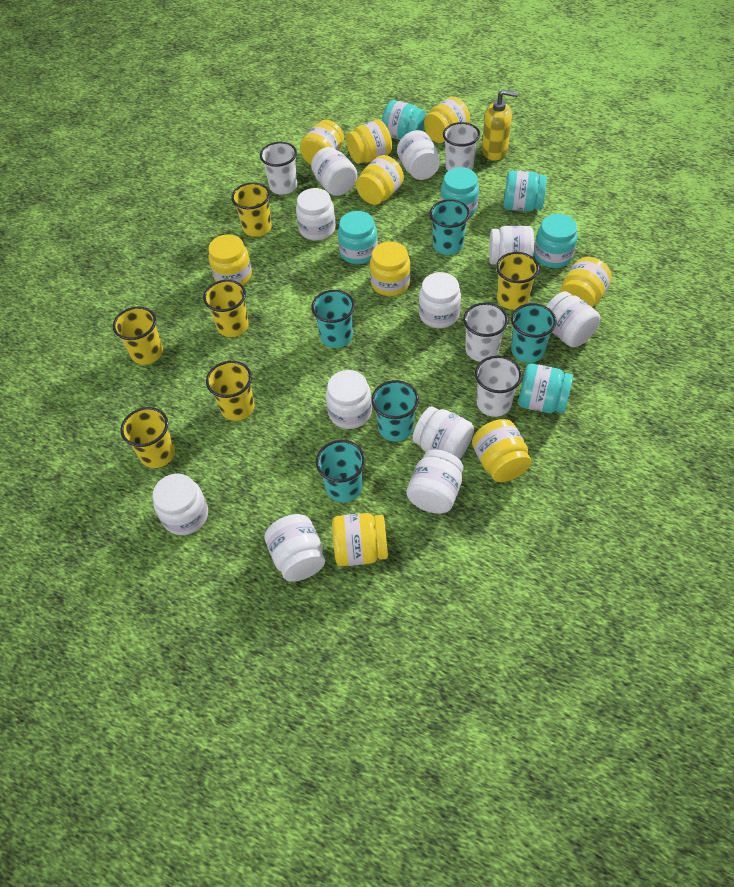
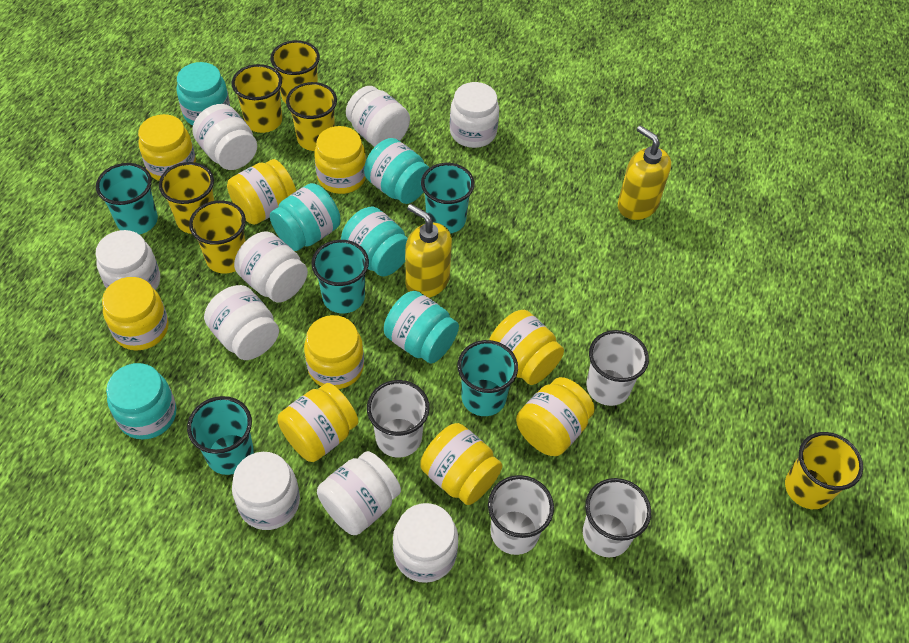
white jar: [152,474,208,535] [264,514,325,582] [296,188,336,241] [311,147,357,196] [326,370,372,429] [397,130,440,180] [406,449,464,514] [413,406,474,459] [419,272,461,328] [489,226,534,264] [546,291,600,347] = 11 -> [96,230,160,290] [192,104,257,170] [204,285,279,360] [232,452,300,530] [234,231,308,303] [317,451,401,535] [346,86,410,147] [393,503,458,583] [450,82,499,148] = 9
yellow soap dispenser: [482,89,518,161] = 1 -> [405,204,452,298] [618,125,671,220] = 2

